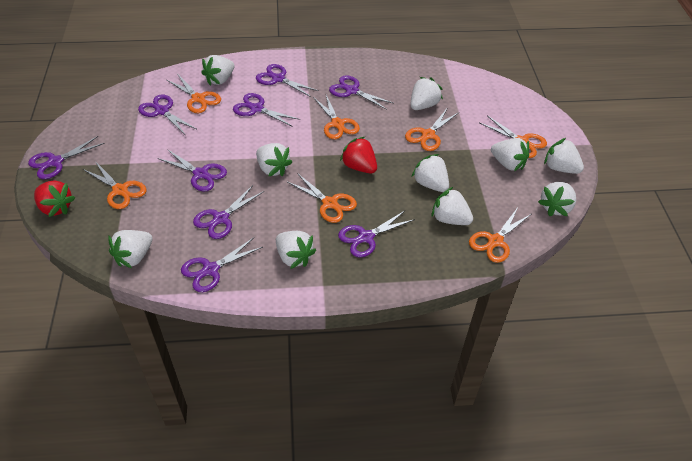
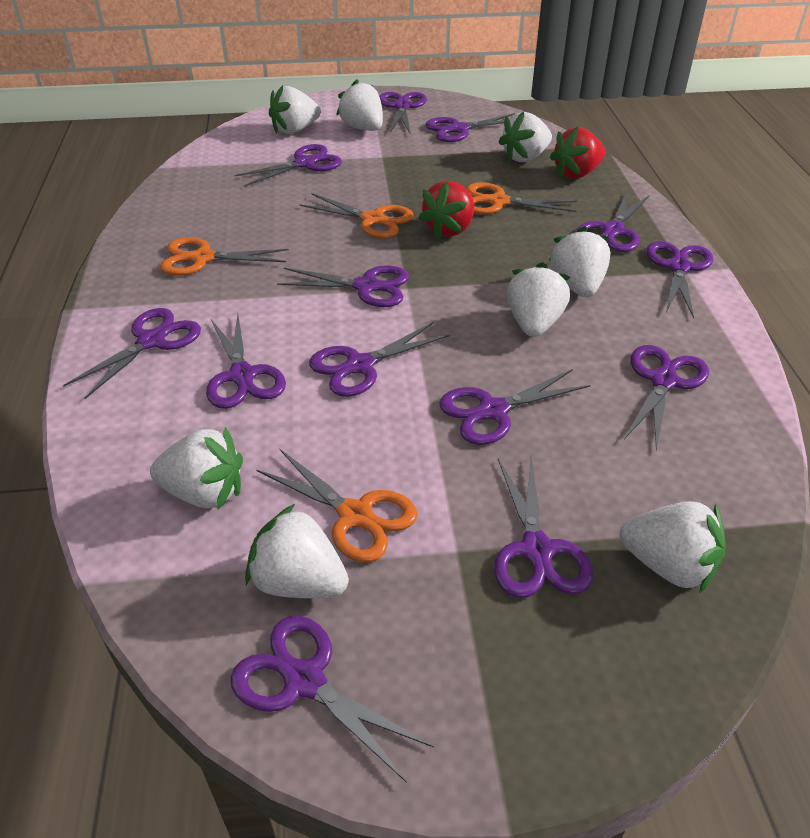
orange scissors: [83,161,146,209] [167,75,221,113] [287,173,357,223] [313,95,360,139] [405,107,459,151] [469,209,531,263] [480,115,547,158] = 7 -> [160,237,289,276] [256,449,417,563] [299,193,414,239] [466,182,577,215] = 4
purple scissors: [28,136,105,179] [138,94,196,134] [157,149,227,192] [181,238,263,292] [193,185,264,239] [233,93,300,127] [256,64,319,97] [329,75,393,110] [338,210,415,258] = 9 -> [63,308,201,399] [206,314,286,409] [230,616,434,783] [235,144,342,187] [277,265,409,307] [309,322,450,397] [379,92,427,133] [425,113,515,142] [439,369,591,445] [494,457,593,598] [576,192,649,252] [624,345,709,450] [646,241,713,318] = 13
white strawberry: [108,230,153,268] [201,55,235,85] [256,143,292,177] [276,231,316,269] [410,77,443,110] [412,154,449,192] [432,187,473,225] [491,138,529,171] [538,182,576,216] [544,138,584,174] = 10 -> [150,427,243,509] [245,504,349,598] [269,85,321,134] [336,79,383,131] [499,112,552,162] [507,262,570,337] [549,226,610,297] [619,501,726,594] = 8

